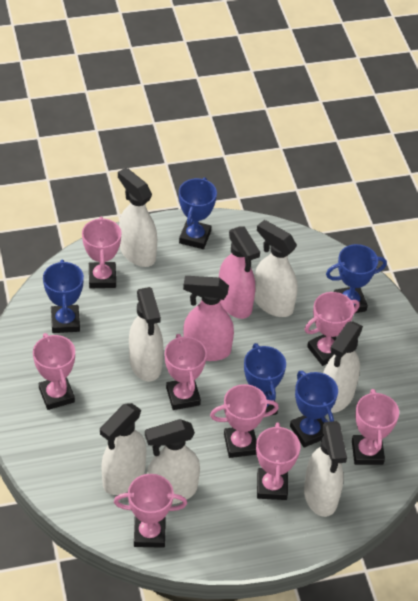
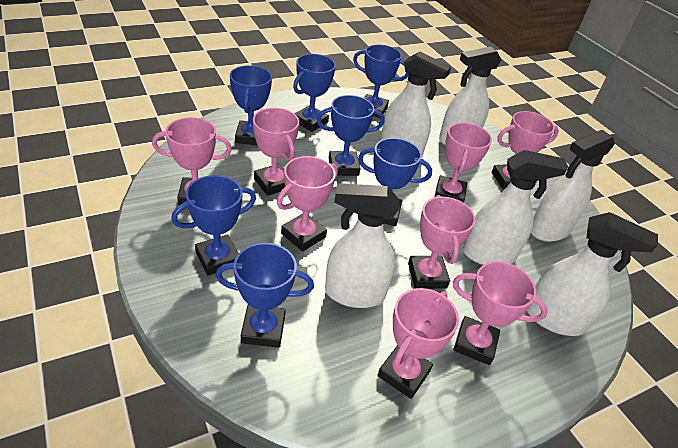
blue trophy: [43,260,84,333] [179,177,217,249] [244,343,286,415] [290,371,338,448] [326,244,387,313] = 5 -> [171,175,256,276] [216,243,314,348] [230,65,272,146] [293,54,336,132] [316,95,385,176] [353,45,409,118] [358,138,432,226] = 7
pink spray bottle: [183,276,234,361] [219,226,260,319] = 2 -> none = 0
white spray bottle: [100,403,147,495] [118,168,157,267] [129,287,163,381] [145,419,200,504] [254,220,298,317] [304,421,347,517] [323,321,363,413] = 7 -> [325,183,399,308] [380,51,451,156] [439,46,502,145] [463,150,568,265] [527,212,658,336] [531,130,615,242] = 6

